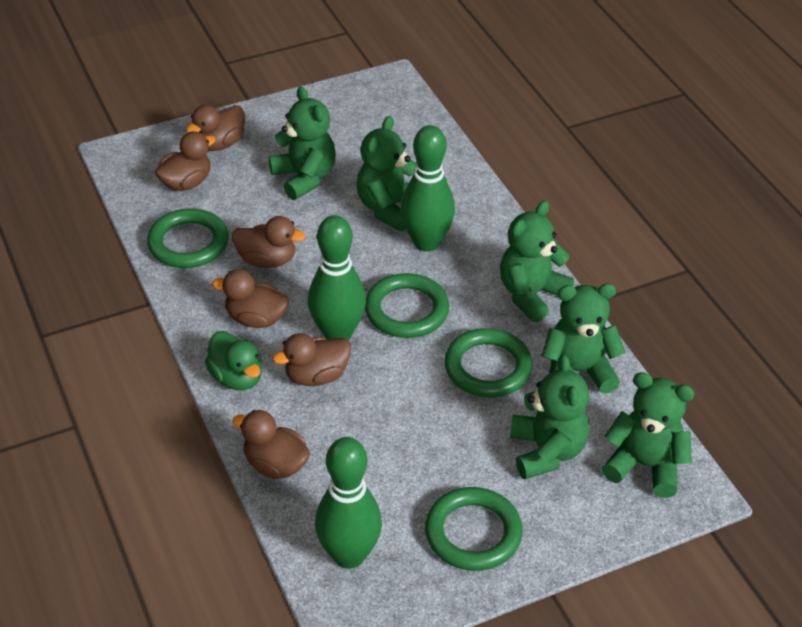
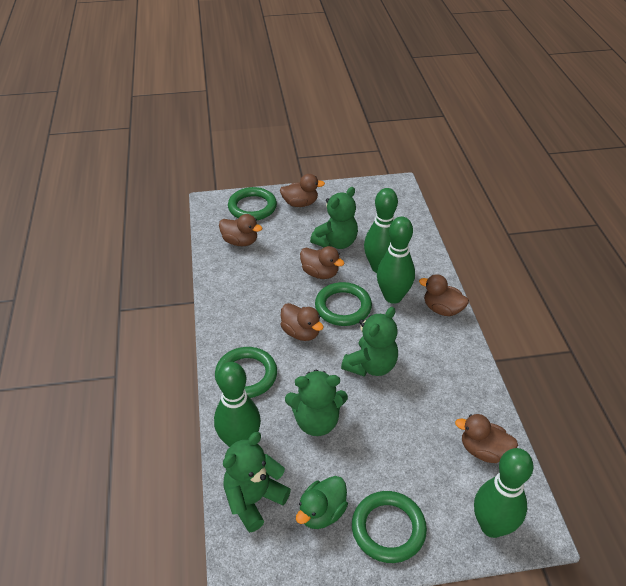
green bowling pin: [308,215,366,340] [315,437,382,569] [401,125,455,252] = 3 -> [214,362,261,447] [364,188,398,273] [377,217,415,304] [474,448,534,538] = 4
green teddy bear: [269,86,336,200] [357,116,416,231] [500,201,574,322] [510,354,589,479] [542,283,626,394] [602,372,695,498] = 6 -> [223,432,291,532] [285,370,348,436] [310,187,358,249] [341,307,398,377] = 4

